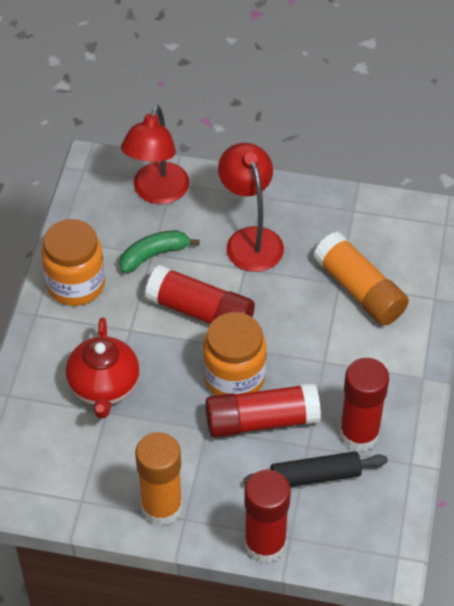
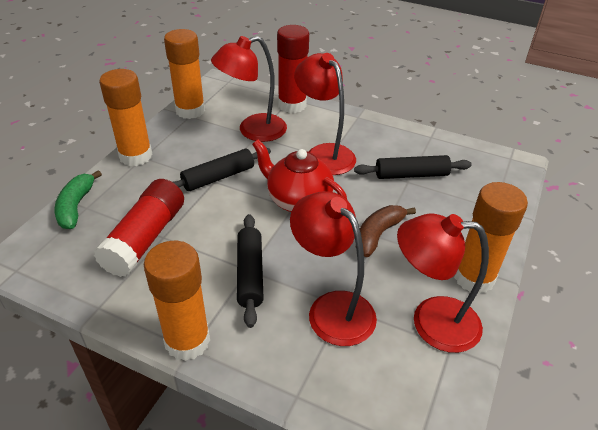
black rolling pin: [244,451,388,487] = 1 -> [173,148,271,191] [237,214,264,328] [354,155,472,179] = 3
brown banana: none = 0 -> [360,205,416,257] = 1
orange glue stick: [135,432,183,526] [313,232,409,326] = 2 -> [99,69,152,166] [144,241,210,361] [164,29,205,119] [454,182,528,294] = 4
orange jar: [41,219,105,306] [203,312,267,396] = 2 -> none = 0
red glue stick: [145,265,255,324] [205,383,321,438] [244,470,291,563] [339,358,389,452] = 4 -> [94,179,184,277] [277,25,309,113] = 2
red lamp: [121,105,189,204] [218,143,284,272] = 2 -> [211,36,287,142] [290,191,377,346] [294,53,356,175] [397,214,489,353] = 4

